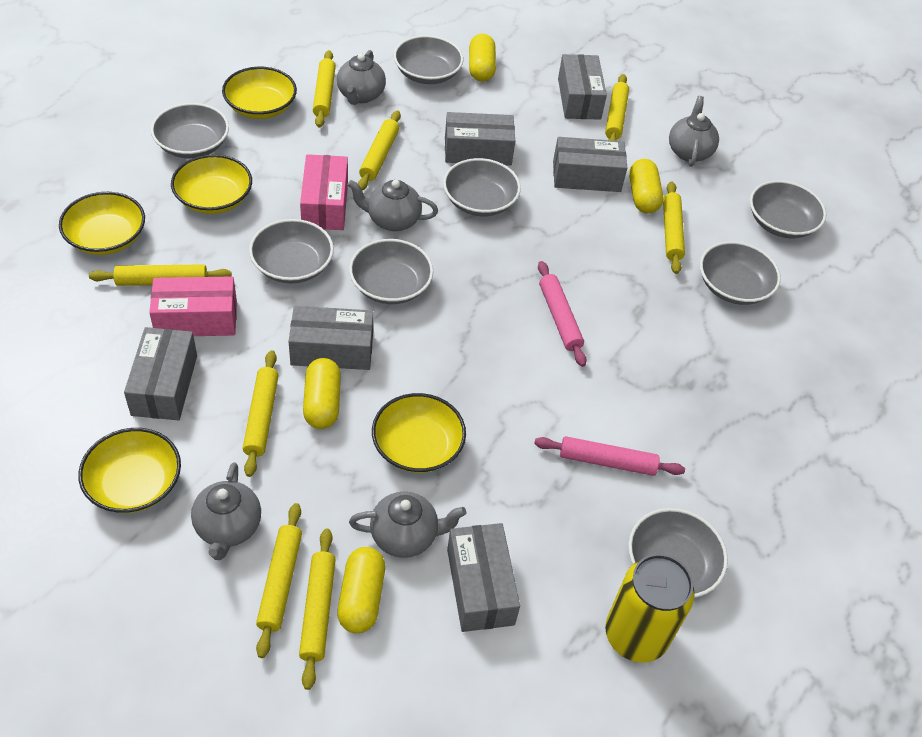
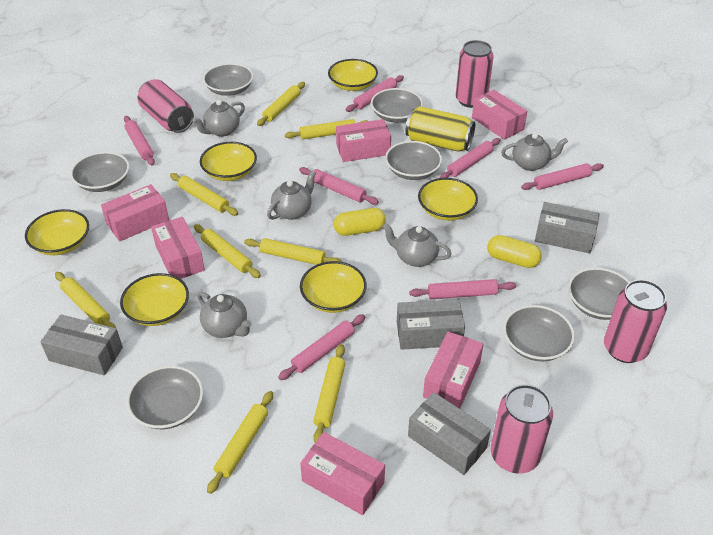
grey bowl: [151,103,229,158] [249,219,334,283] [349,239,433,304] [394,35,464,84] [443,158,521,216] [628,508,728,598] [700,241,781,305] [750,180,827,238] = 8 -> [70,152,129,192] [127,366,203,429] [203,63,254,96] [371,88,423,123] [385,141,442,180] [503,305,575,362] [568,268,630,320] = 7
grey box: [124,327,197,420] [289,306,373,370] [445,112,515,165] [447,523,520,632] [553,137,627,192] [558,54,607,120] = 6 -> [40,315,123,375] [397,299,465,350] [408,392,491,475] [535,202,600,254] = 4
pink box: [149,277,237,336] [300,154,348,230] = 2 -> [101,184,169,241] [151,217,205,279] [300,432,385,515] [336,119,391,162] [423,331,484,409] [472,90,527,140] = 6
pink can: none = 0 -> [138,79,194,133] [455,40,494,108] [491,384,553,474] [604,280,667,363] = 4
pink rolling pin: [534,436,685,476] [538,261,587,367] = 2 -> [124,116,155,166] [278,314,365,380] [299,167,379,205] [346,75,404,112] [410,279,516,299] [440,138,501,178] [521,163,604,190] = 7
yellow bowl: [59,192,145,255] [78,428,181,513] [171,154,252,214] [222,67,297,119] [372,393,466,473] = 5 -> [25,209,89,255] [120,273,189,326] [200,142,257,181] [300,261,367,313] [328,59,378,91] [418,178,478,221] = 6
yellow capsule: [303,358,341,429] [337,547,385,633] [469,34,496,82] [629,159,663,213] = 4 -> [334,208,386,236] [487,235,542,268] = 2

